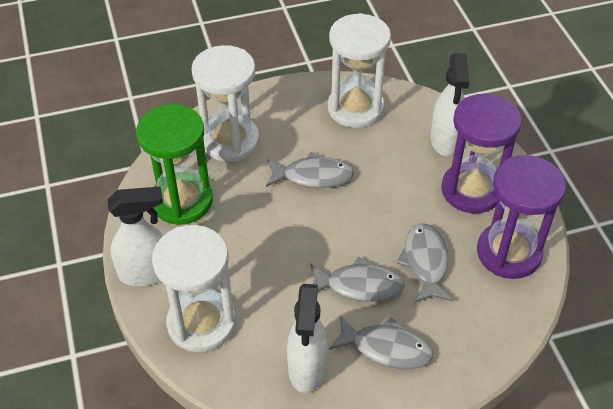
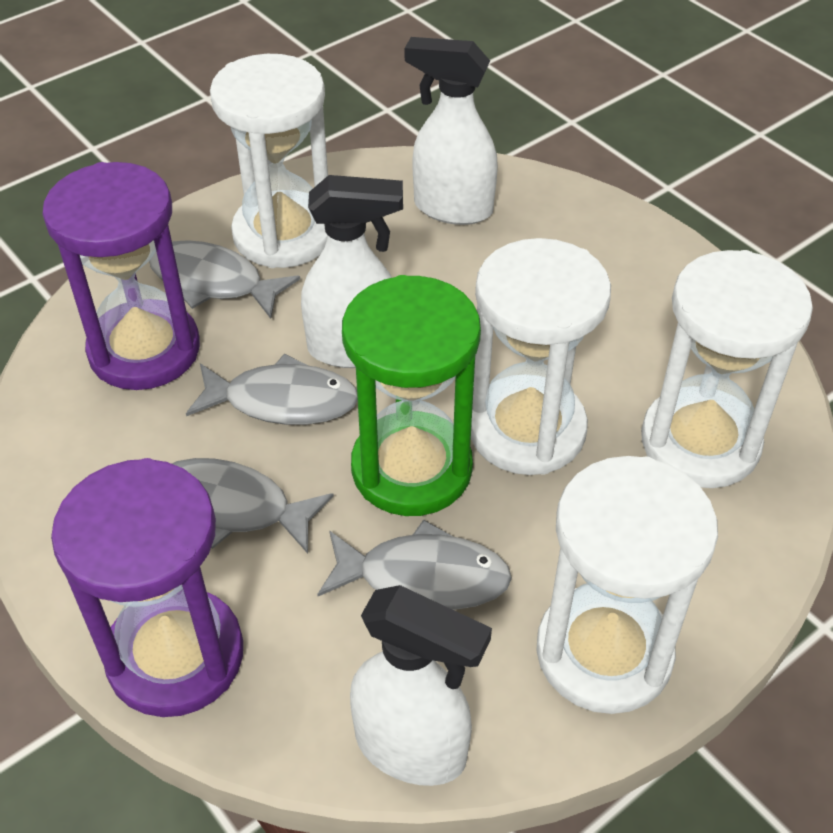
white hourglass: [152,225,236,352] [191,45,260,162] [328,13,391,128] = 3 -> [210,54,328,268] [471,238,611,475] [536,456,718,714] [641,250,813,488] = 4

